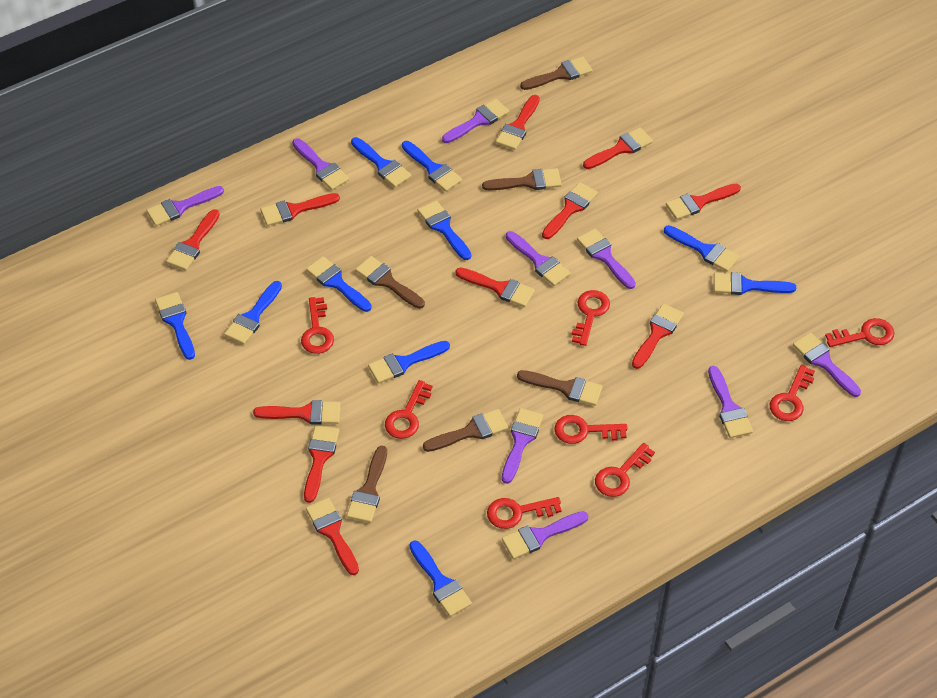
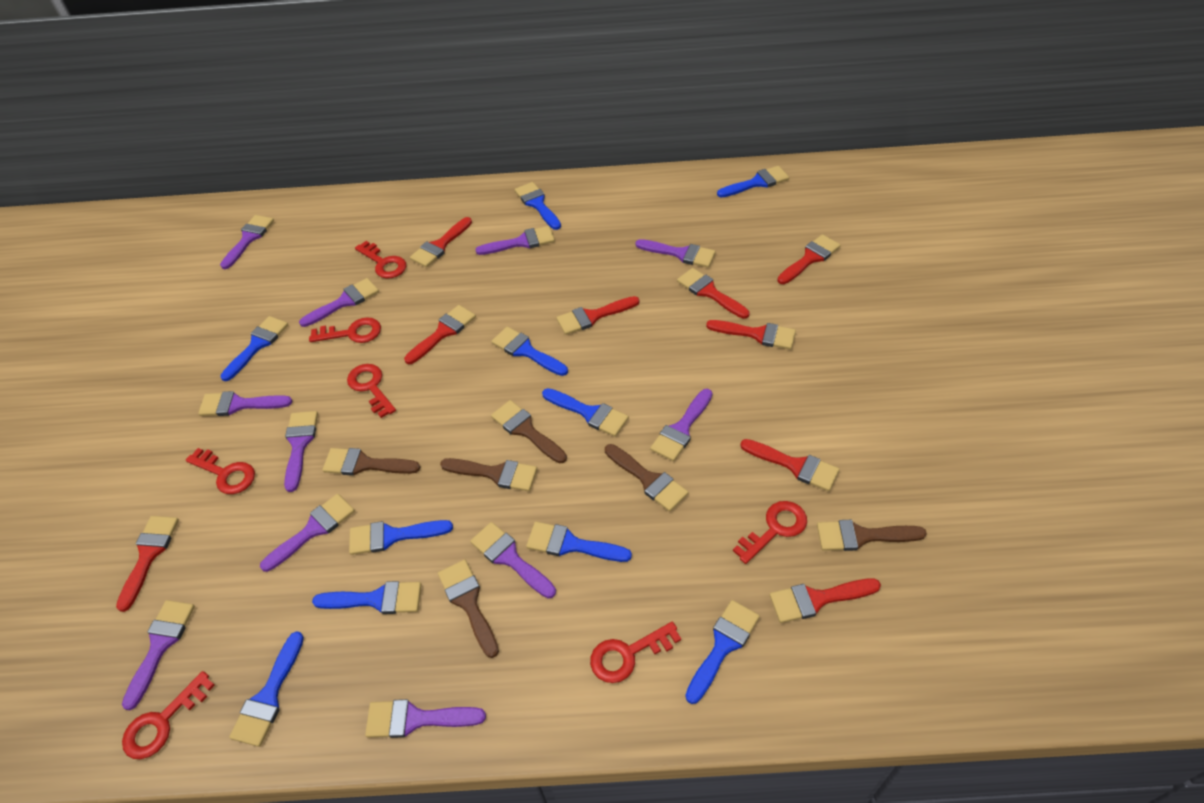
purple brush: [146,186,224,226] [292,138,349,190] [442,99,509,143] [502,408,543,484] [502,511,589,559] [506,231,571,286] [577,229,636,289] [708,366,753,438] [793,333,861,397] = 9 -> [122,600,195,710] [198,391,292,416] [220,215,274,269] [260,494,355,572] [284,411,318,492] [299,278,379,327] [365,699,486,738] [470,522,556,599] [475,226,555,255] [635,239,716,268] [650,389,712,461] = 11
red brush: [166,209,220,271] [253,400,341,425] [261,193,340,226] [304,425,339,503] [306,498,359,575] [455,268,535,307] [496,95,540,150] [542,182,598,239] [583,127,653,169] [632,304,684,369] [666,184,741,220] = 11 -> [116,516,179,612] [404,305,476,364] [410,217,472,267] [556,296,640,335] [677,268,750,319] [706,320,796,349] [740,439,840,491] [770,578,881,623] [777,234,841,284] = 9
red key: [301,297,334,354] [385,380,432,439] [487,497,562,529] [554,415,628,444] [572,290,610,346] [595,443,655,497] [770,365,815,421] [825,318,894,347] = 8 -> [122,671,215,759] [186,448,255,494] [309,317,381,343] [347,364,396,418] [355,241,406,279] [590,621,681,683] [733,501,807,564] = 7

